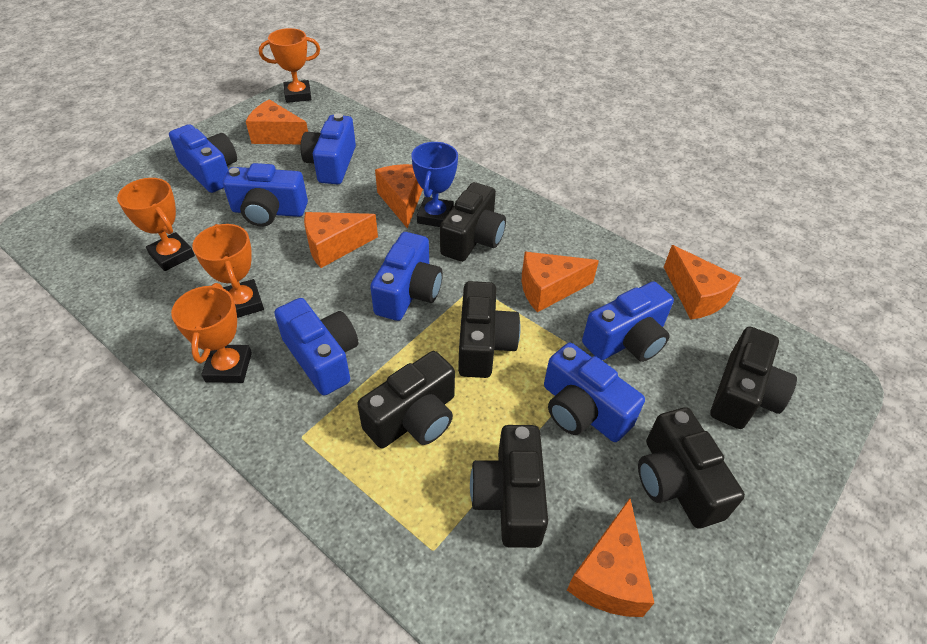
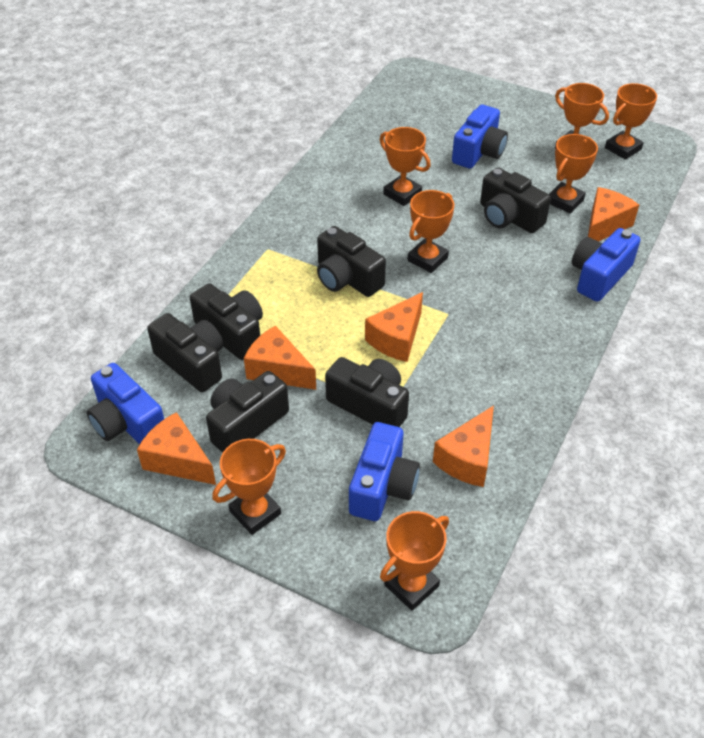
blue camera: [169,124,237,193] [223,163,308,227] [274,298,358,396] [301,113,356,184] [370,232,443,321] [544,343,645,442] [582,281,674,362] = 7 -> [87,363,164,444] [349,422,420,521] [452,105,508,169] [572,228,641,302] = 4
blue trophy: [411,142,458,227] = 1 -> none = 0
orange cheese: [246,99,308,144] [304,212,378,268] [375,164,423,229] [522,252,599,312] [567,498,654,617] [664,245,741,320] = 6 -> [137,412,216,485] [244,325,316,390] [365,292,423,362] [433,405,494,487] [588,187,639,242] = 5
orange trophy: [117,178,195,271] [171,283,252,383] [192,224,264,318] [259,28,320,103] = 4 -> [212,439,286,535] [380,127,431,206] [380,511,449,611] [407,190,454,273] [549,134,598,214] [555,83,609,148] [605,83,657,160] = 7

